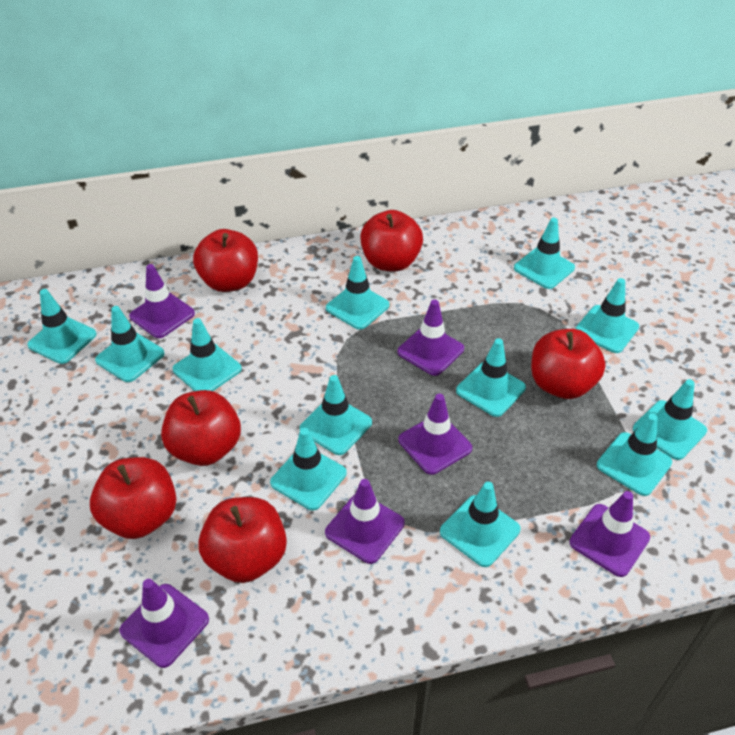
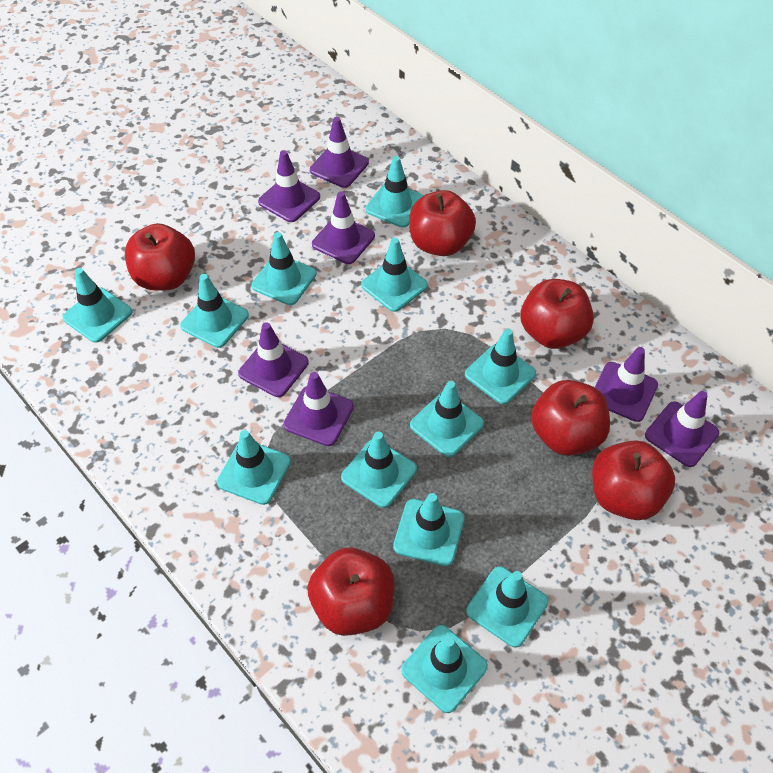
purple traffic cone: [120,579,209,668] [129,264,195,338] [325,479,405,564] [397,299,464,376] [398,394,472,475] [570,491,650,577] = 6 -> [238,322,309,397] [258,150,320,222] [283,372,354,446] [310,117,369,188] [312,192,375,264] [595,347,658,422] [645,391,719,467] = 7

